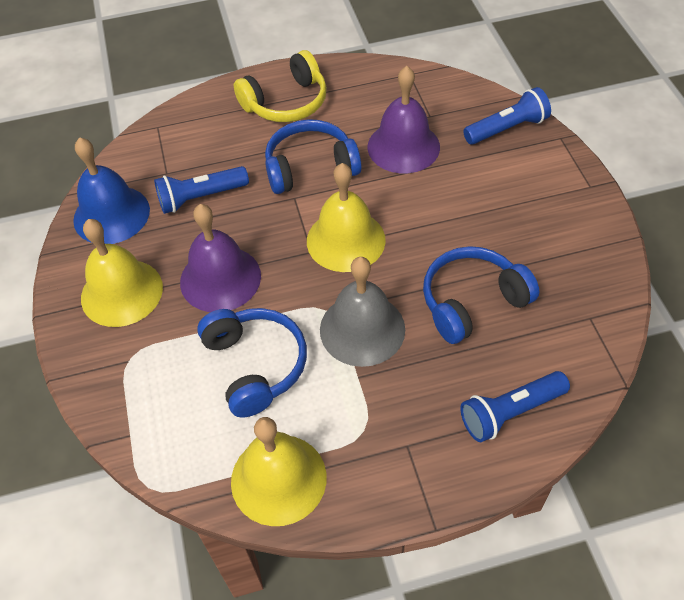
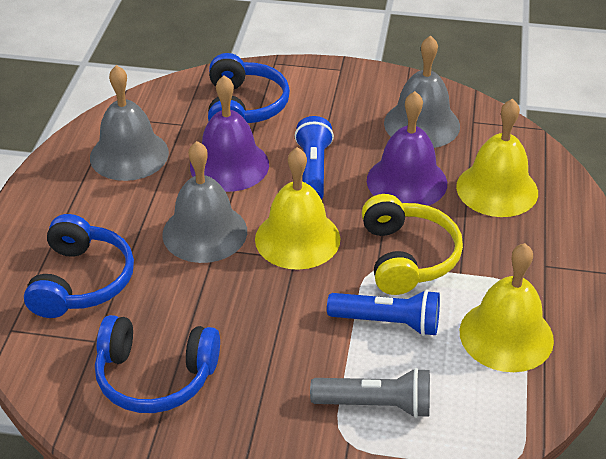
blue bell: [73,137,150,244] = 1 -> none = 0
blue flashlight: [154,166,249,214] [460,371,570,442] [463,87,551,145] = 3 -> [295,116,334,200] [327,290,440,336] = 2
grey bell: [320,257,405,367] = 1 -> [90,65,169,181] [162,141,247,263] [384,35,460,148] = 3
grey flashlight: none = 0 -> [310,368,430,418] = 1

